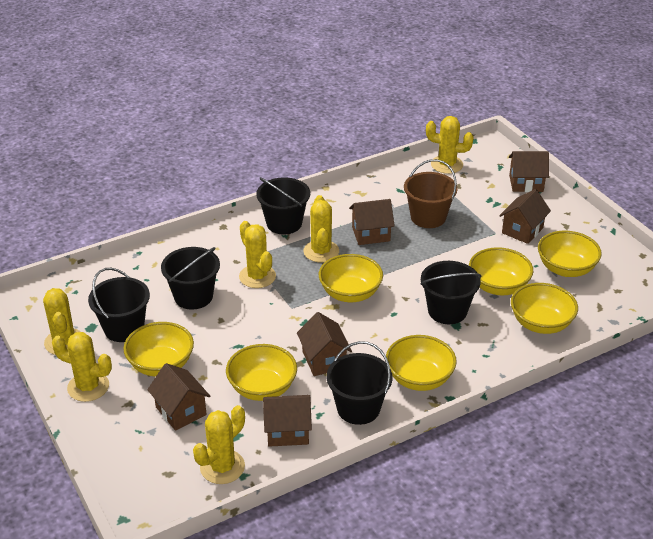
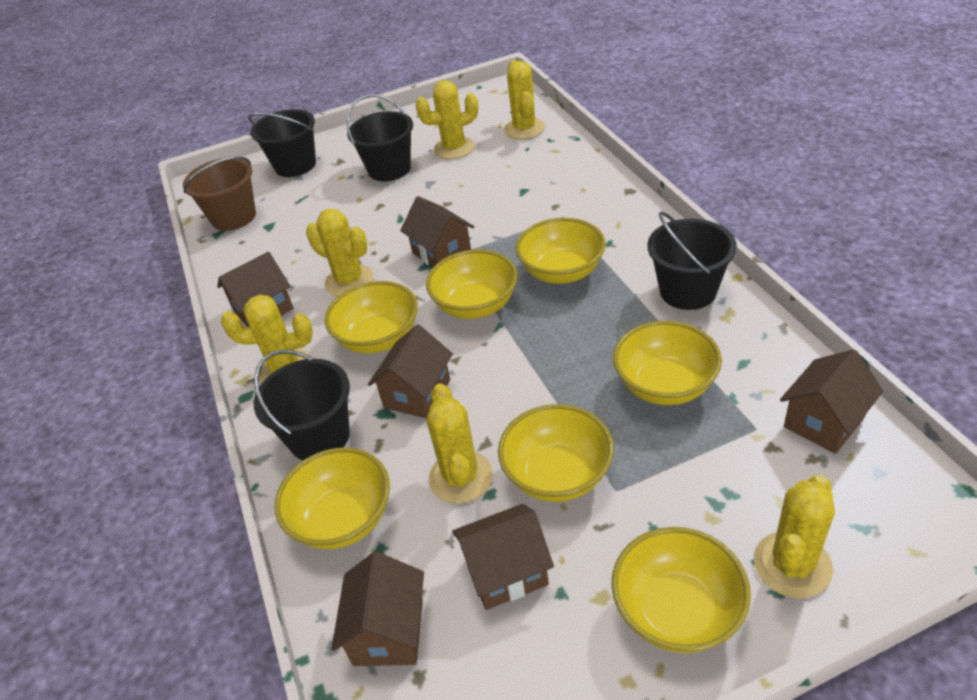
black bucket: [88,268,150,342] [161,247,220,310] [256,177,310,235] [327,341,392,425] [420,261,482,324] = 5 -> [248,109,316,177] [254,350,350,460] [346,94,413,181] [647,212,737,310] = 4

